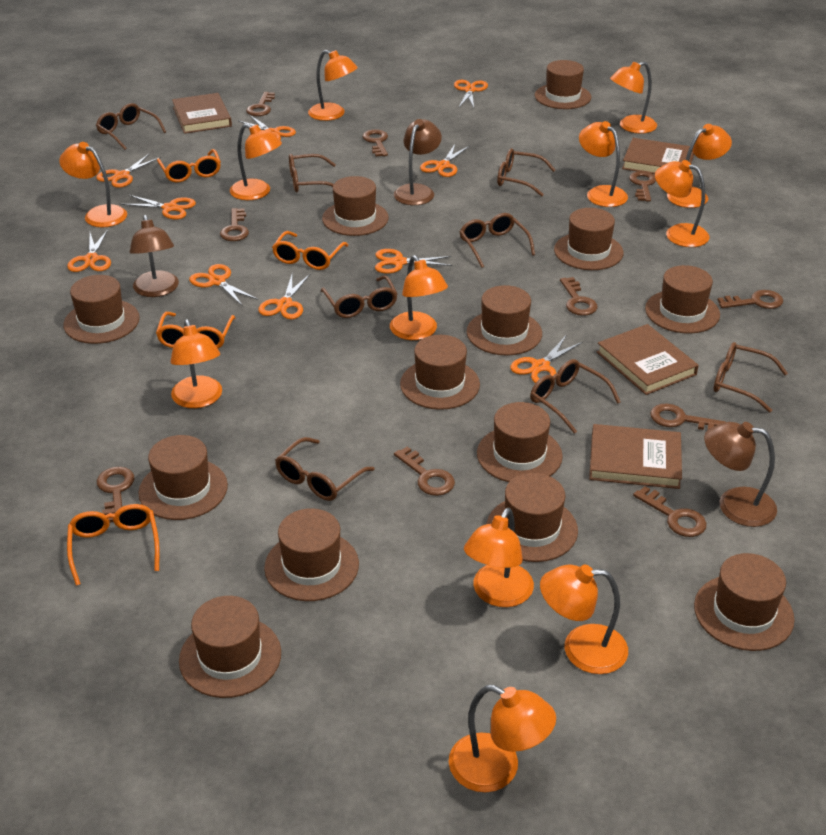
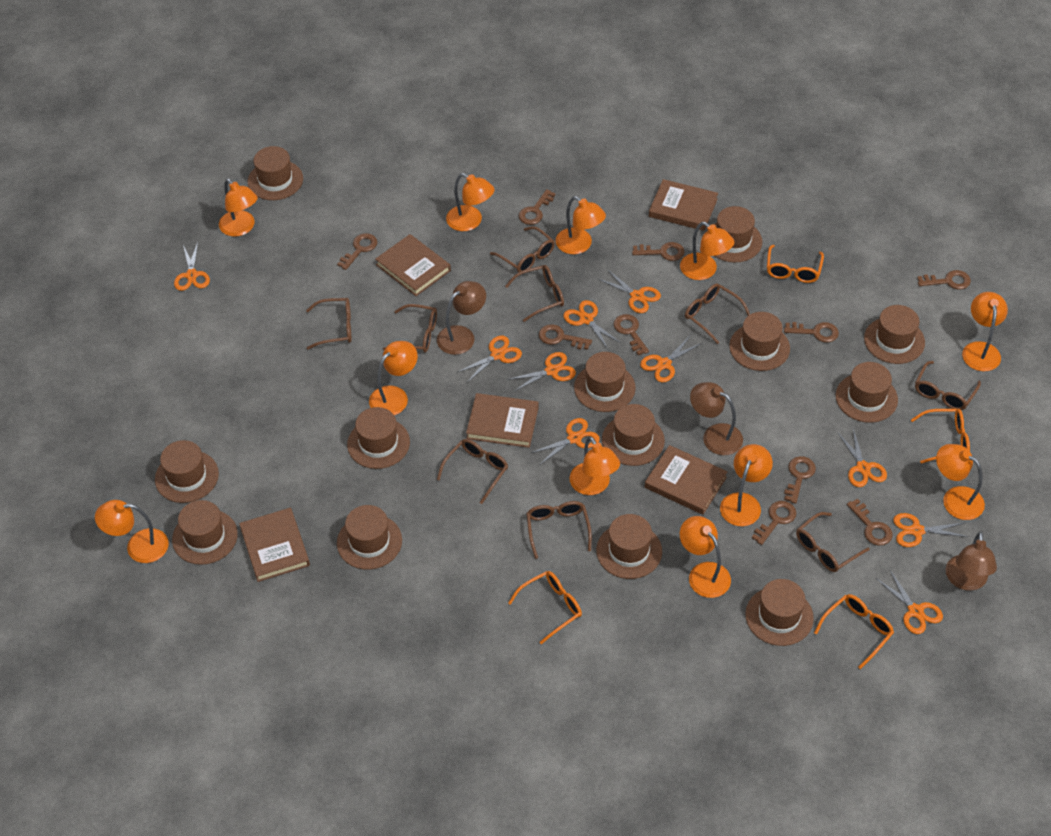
brown book: [172,93,232,134] [589,424,682,489] [597,324,699,395] [622,138,694,174] = 4 -> [239,508,310,582] [375,234,451,296] [466,393,539,448] [645,445,728,515] [649,179,718,231] = 5
brown glasses: [96,103,166,150] [275,437,375,501] [289,154,336,192] [321,275,398,318] [459,213,535,268] [497,148,555,196] [530,359,621,434] [714,342,788,413] = 8 -> [306,298,351,350] [383,304,437,353] [437,439,508,504] [490,226,555,272] [505,265,564,322] [526,501,592,559] [685,283,750,344] [796,512,870,572] [915,361,981,410] = 9
orange lamp: [59,142,127,227] [171,319,222,408] [230,124,282,200] [308,50,358,121] [390,255,448,340] [449,685,556,792] [464,508,534,607] [540,565,628,674] [579,121,628,207] [610,62,657,134] [655,160,709,247] [667,124,732,208] = 12 -> [95,500,169,563] [219,178,258,237] [369,341,418,415] [446,173,495,231] [556,196,606,254] [570,436,620,495] [680,222,734,280] [680,516,731,598] [720,444,773,526] [936,444,985,520] [962,292,1008,371] = 11

